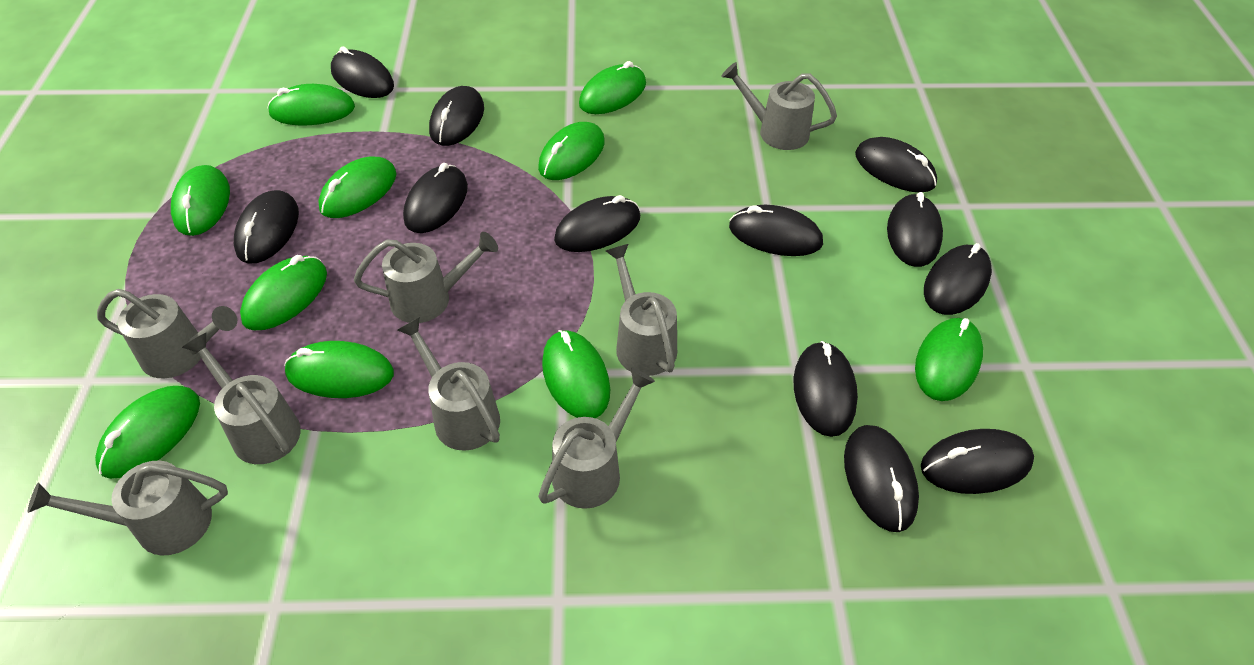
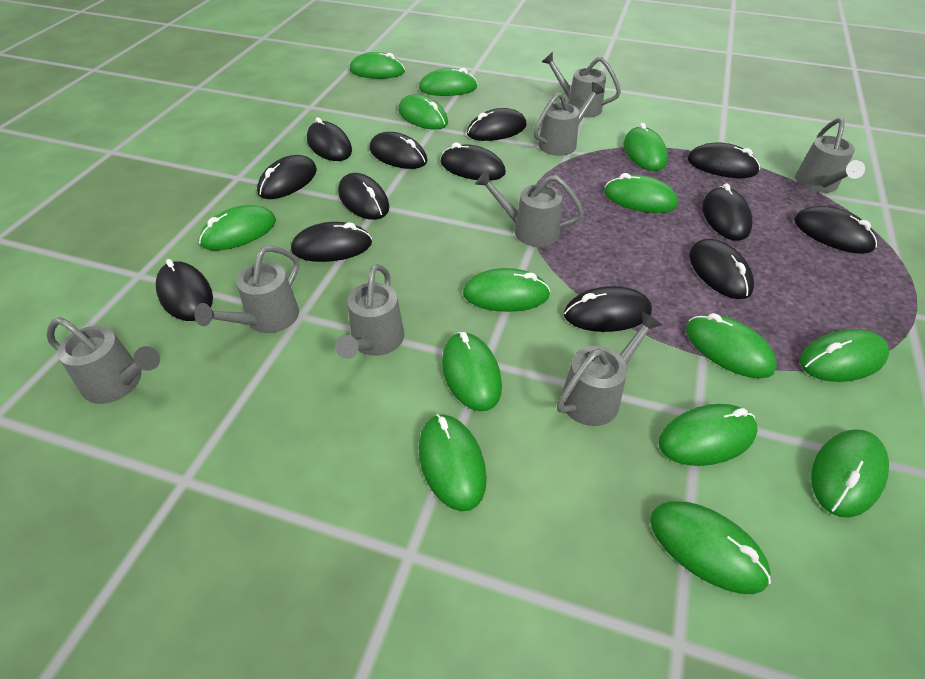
black mouse: [234,190,299,263] [331,46,394,98] [403,163,468,233] [429,86,484,146] [554,195,640,252] [729,205,823,256] [794,341,858,437] [844,425,919,532] [855,137,937,192] [887,192,943,267] [921,429,1034,494] [924,243,992,315] = 12 -> [156,259,213,321] [257,155,317,199] [291,222,372,262] [307,117,352,161] [338,173,390,220] [370,132,427,169] [440,143,506,181] [467,108,527,141] [564,286,652,332] [687,143,760,178] [689,239,754,299] [702,183,753,241] [794,206,877,254] = 13
green mouse: [95,386,200,479] [171,165,230,236] [240,255,327,330] [267,84,355,126] [284,341,394,398] [318,157,397,218] [538,122,605,180] [542,330,610,418] [579,61,646,114] [915,318,983,401] = 10 -> [199,205,276,250] [350,52,405,79] [398,94,448,130] [419,68,477,96] [419,414,487,511] [442,332,502,411] [463,268,550,312] [604,173,678,213] [623,123,668,171] [650,501,771,594] [659,404,757,466] [686,313,777,378] [800,329,889,382] [811,429,889,518] = 14

